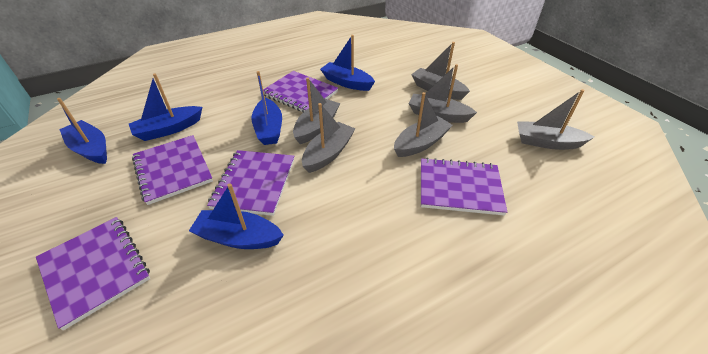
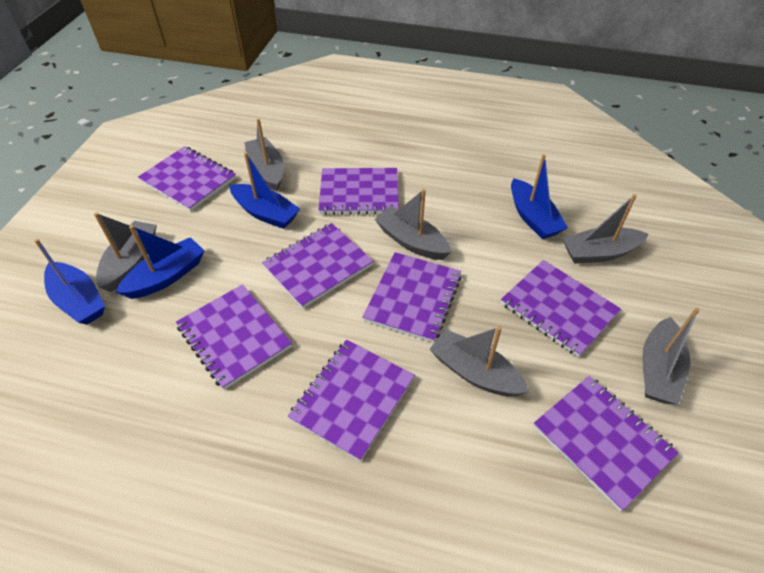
blue boat: [57,98,107,164] [129,73,202,141] [189,183,284,249] [251,71,282,145] [320,35,375,91] = 5 -> [34,239,105,325] [116,225,205,299] [230,152,300,229] [511,154,568,239] = 4
purple notebook: [36,217,150,330] [132,135,213,205] [207,150,294,216] [263,71,338,112] [421,158,507,216] = 5 -> [138,146,236,211] [176,284,292,390] [262,223,373,308] [288,340,415,461] [319,168,399,215] [362,252,462,343] [501,260,621,357] [533,376,679,511] = 8

